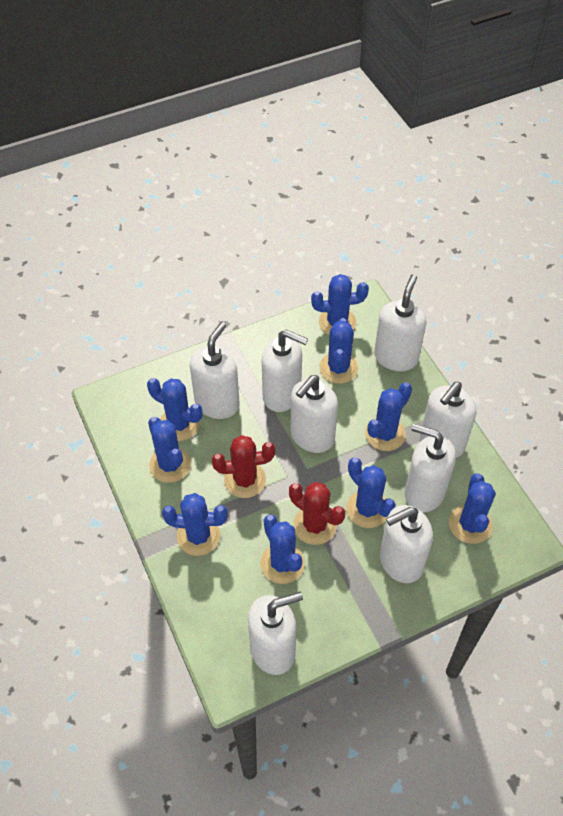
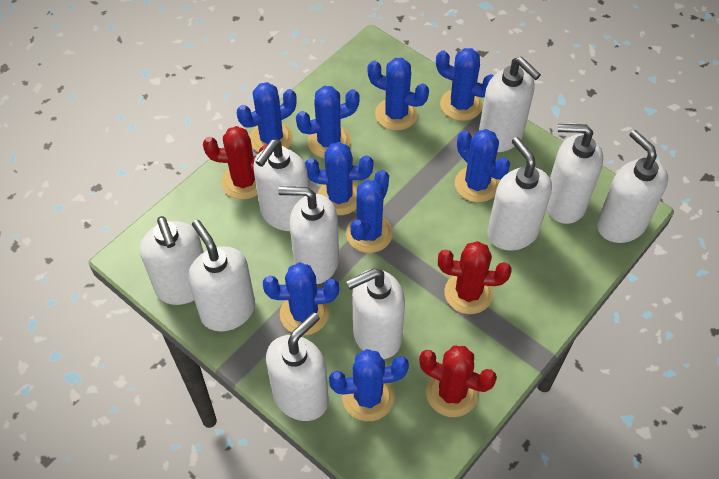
red cactus: [212,435,275,498] [289,482,345,545] = 2 -> [203,126,267,200] [419,345,497,417] [438,241,512,314] = 3
white soap dispenser: [190,322,240,419] [248,592,303,675] [262,330,308,412] [290,375,338,453] [374,274,426,371] [380,505,433,583] [405,424,456,512] [420,382,476,458] = 8 -> [140,216,204,305] [188,220,255,332] [253,140,309,231] [266,312,329,421] [278,187,339,284] [346,268,405,359] [479,57,541,152] [487,137,552,251] [546,124,603,224] [597,130,668,243] = 10

